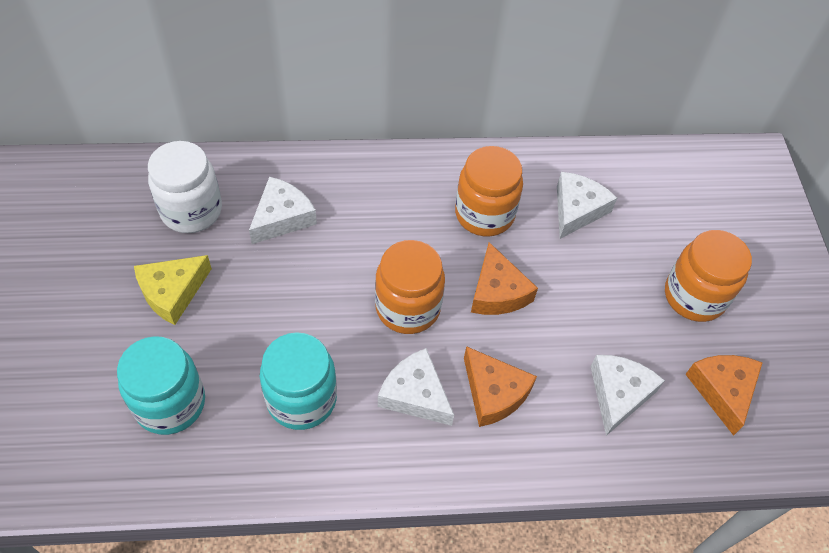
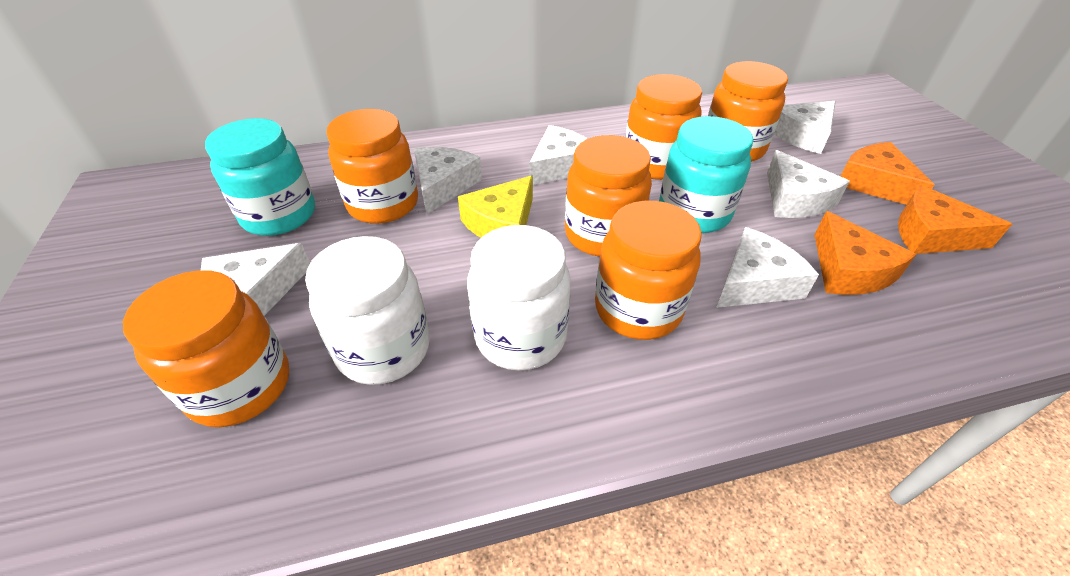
orange jar: [375,240,445,334] [455,146,523,236] [665,230,752,322] = 3 -> [123,270,289,427] [327,109,418,224] [565,135,652,257] [595,201,702,340] [625,74,702,180] [708,61,788,162] = 6
white cheese: [249,176,317,244] [378,348,454,426] [557,172,617,239] [591,355,665,436] = 4 -> [201,243,310,316] [414,147,482,214] [529,125,588,185] [716,227,819,308] [767,150,850,218] [774,101,836,154] = 6
white jar: [148,141,222,233] = 1 -> [305,236,430,385] [467,225,571,371] = 2

